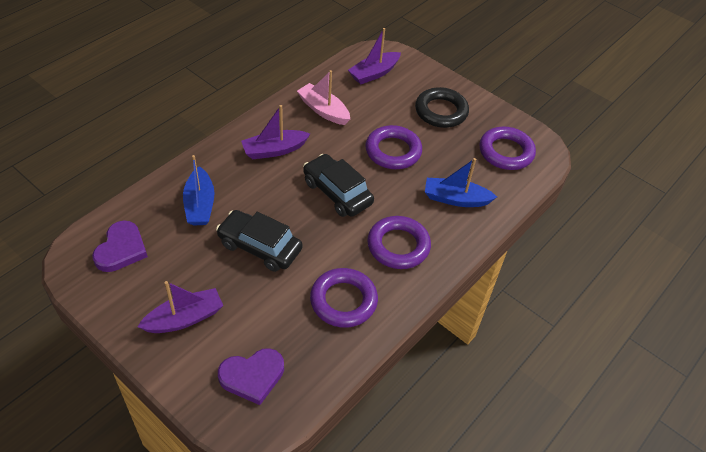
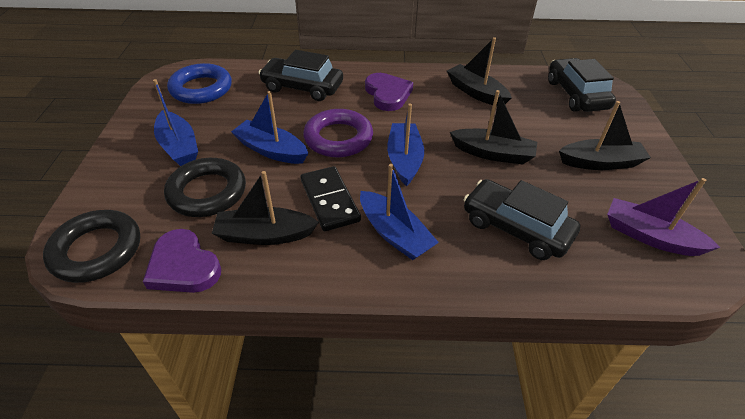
black boat: none = 0 -> [212,171,319,245] [447,37,512,106] [450,90,537,164] [559,101,651,170] = 4
black car: [216,210,303,272] [303,154,374,217] = 2 -> [258,50,343,101] [463,179,580,260] [548,58,616,112] = 3
black domino: none = 0 -> [301,166,361,231] = 1
black ring: [415,87,469,128] = 1 -> [43,210,140,283] [164,158,246,217] = 2
blue boat: [183,155,215,226] [425,158,497,207] = 2 -> [153,79,198,166] [231,91,308,164] [360,164,439,260] [387,104,424,186] = 4
blue ring: none = 0 -> [167,63,232,104] = 1
pink boat: [297,70,350,125] = 1 -> none = 0
purple boat: [137,281,224,333] [241,105,310,159] [348,28,401,85] = 3 -> [607,178,720,256] = 1
purple ring: [310,268,378,328] [365,125,422,169] [367,216,431,269] [479,126,536,170] = 4 -> [303,109,373,157] = 1

